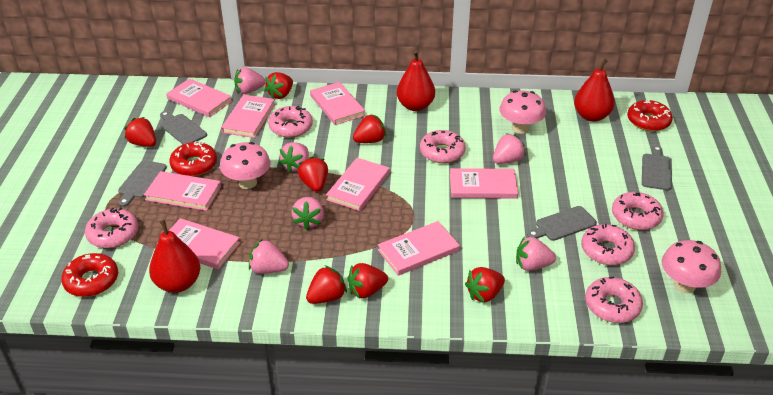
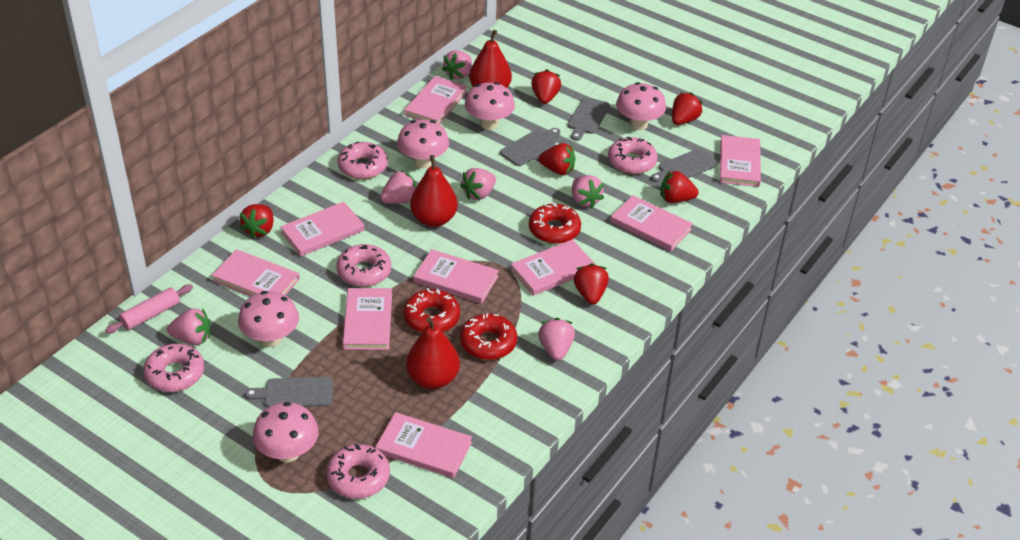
pink book: [144,171,222,211] [157,218,240,269] [166,79,232,117] [221,95,275,138] [310,82,365,125] [326,158,390,211] [378,221,460,276] [450,168,519,199] = 8 -> [211,249,300,296] [280,202,364,257] [343,288,392,350] [375,412,472,478] [404,76,468,124] [413,249,499,304] [510,239,596,296] [610,195,693,251] [720,135,761,187] = 9
pink donut: [85,208,138,248] [268,106,313,138] [420,130,466,163] [581,224,635,265] [585,276,643,323] [612,192,664,230] = 6 -> [143,344,204,392] [326,444,390,499] [337,141,388,179] [337,244,391,287] [608,136,658,174] = 5
pink mushroom: [220,142,271,189] [499,90,546,134] [662,240,721,293] = 3 -> [238,291,299,347] [252,402,319,462] [397,120,449,168] [465,82,515,130] [616,82,666,130] = 5
pink rolling pin: none = 0 -> [105,284,193,334] = 1
red strawberry: [124,117,156,147] [265,72,293,99] [298,157,328,192] [306,265,347,304] [347,263,388,299] [353,114,386,143] [465,267,505,303] = 7 -> [240,204,273,239] [531,69,561,104] [538,143,576,175] [574,263,609,305] [660,171,698,203] [672,92,703,125] = 6

